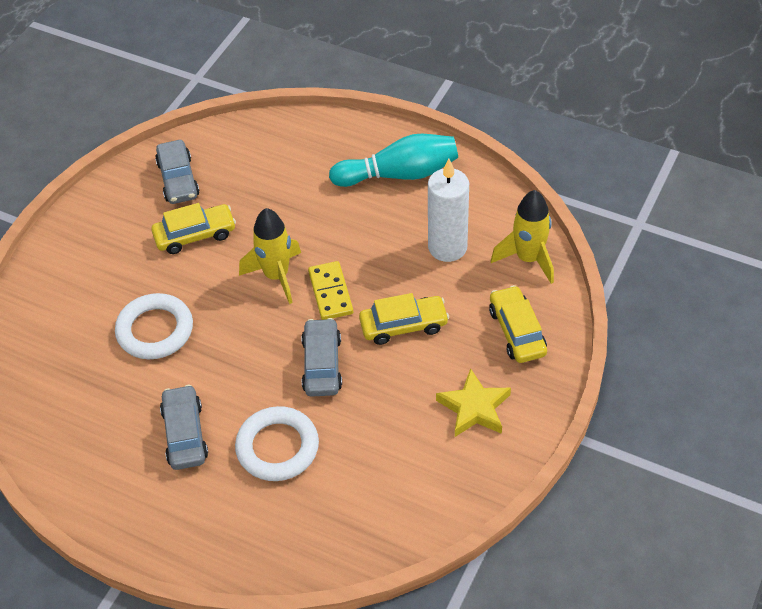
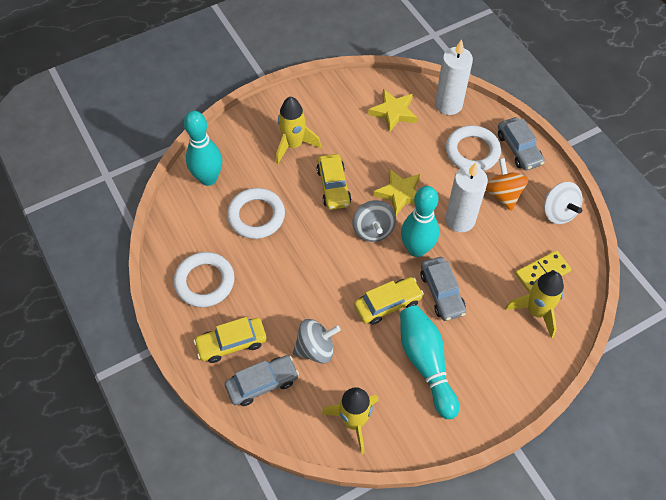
grey spinning top: none = 0 -> [293,319,341,363] [352,200,396,242] = 2
orange spinning top: none = 0 -> [486,158,529,211] = 1
turquoise bowling pin: [329,134,458,187] = 1 -> [184,111,222,186] [400,305,459,419] [401,186,439,257] = 3
white candle: [428,159,469,262] = 1 -> [435,39,473,115] [445,162,488,232] = 2
white ring: [115,293,193,359] [235,406,319,481] = 2 -> [173,252,234,307] [227,188,285,239] [446,125,501,171] = 3
white spinning top: none = 0 -> [544,182,583,224] = 1
yellow rocket: [239,208,301,304] [491,190,554,284] = 2 -> [276,97,321,164] [322,387,378,454] [505,271,564,339] = 3
yellow star: [436,368,511,437] = 1 -> [368,89,417,132] [373,168,421,215] = 2

